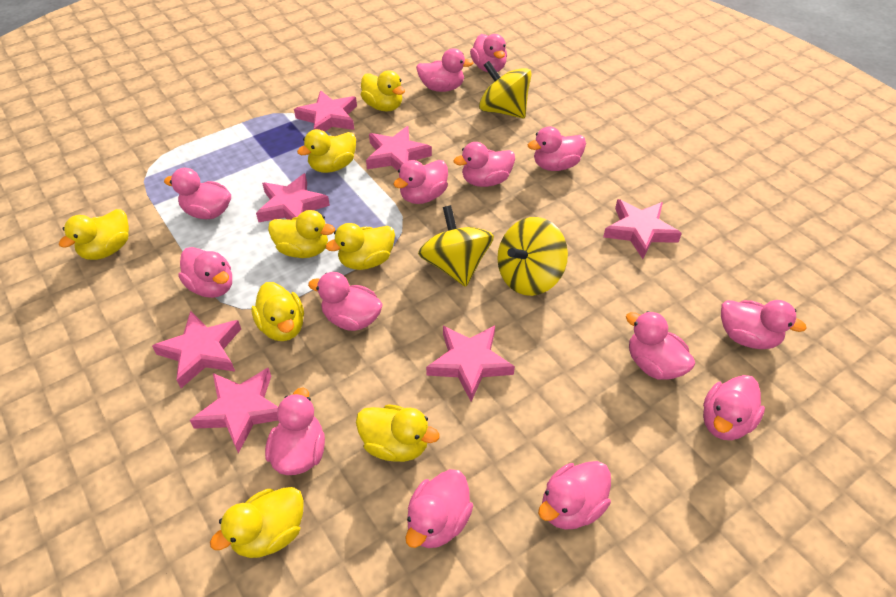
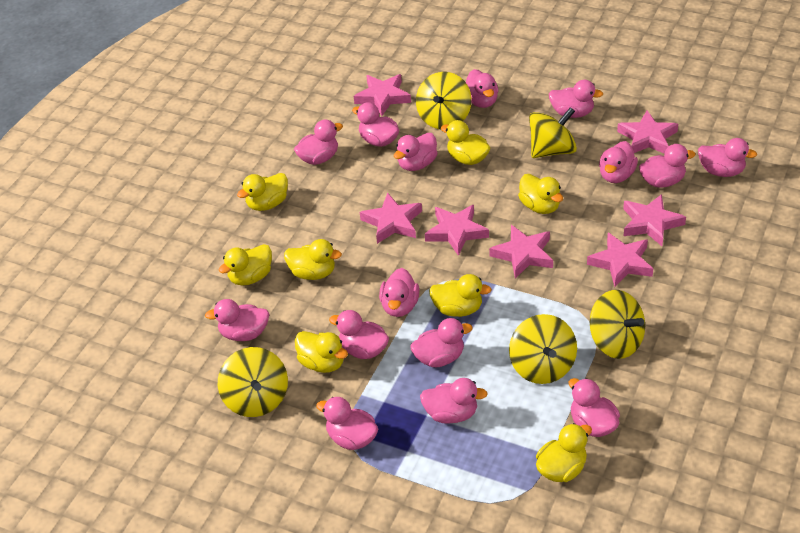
pink duck: [164,168,231,219] [178,247,232,298] [265,387,325,475] [308,272,383,331] [393,160,448,204] [405,469,473,548] [416,48,473,92] [454,142,515,187] [470,34,507,72] [528,126,586,171] [538,461,611,530] [626,311,695,379] [703,375,765,440] [721,300,807,349] = 14 -> [205,299,269,341] [294,119,343,165] [316,397,378,450] [329,310,389,359] [352,102,399,147] [379,268,419,317] [394,133,437,171] [410,318,472,367] [420,378,488,424] [466,69,498,108] [549,80,603,118] [569,378,620,437] [599,141,638,183] [639,144,696,188] [698,138,757,177] = 15
yellow spinning top: [418,205,494,287] [479,61,532,118] [497,217,568,296] = 3 -> [218,347,288,417] [416,72,472,129] [509,314,577,384] [529,107,577,158] [590,290,645,359] = 5

